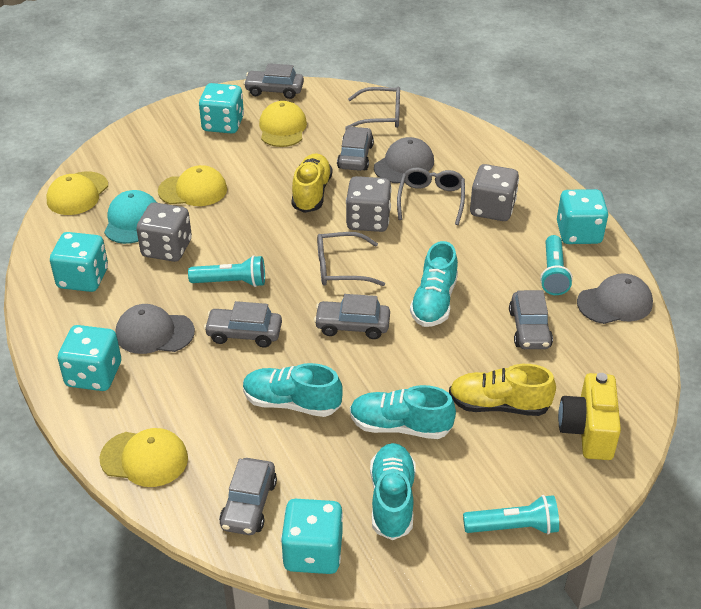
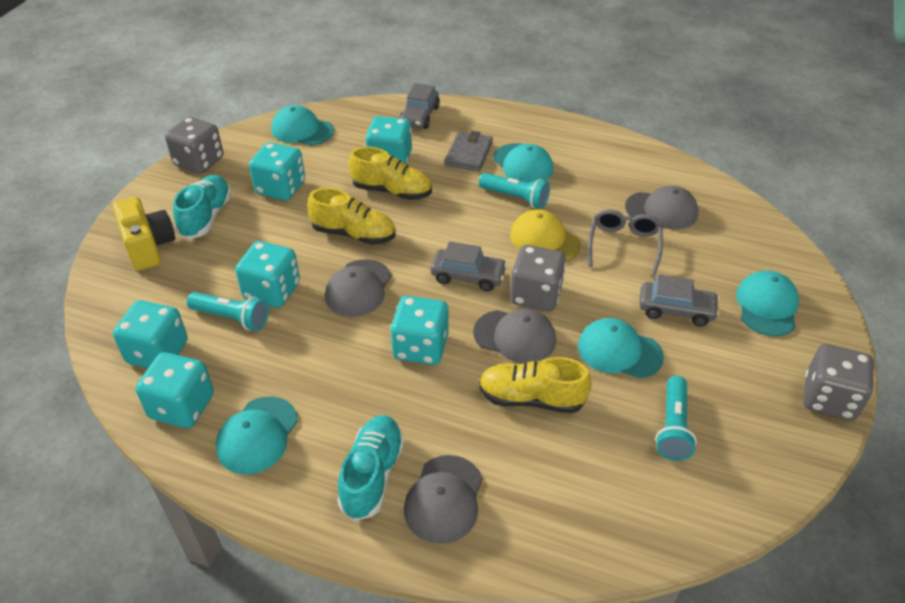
grey cap: [115,304,195,354] [374,137,434,183] [577,273,653,324] = 3 -> [325,259,391,317] [404,455,483,544] [473,309,556,363] [625,186,699,230] = 4
grey car: [204,301,282,348] [219,458,277,535] [243,63,304,99] [314,294,390,339] [337,127,374,171] [509,290,553,349] = 6 -> [400,83,440,129] [430,241,507,292] [639,274,720,326] = 3
grey glasses: [317,232,385,286] [345,87,400,129] [397,168,465,225] = 3 -> [588,210,663,277] = 1
grey wallet: none = 0 -> [445,131,493,172] = 1
turquoise cap: [104,190,157,244] = 1 -> [216,397,298,474] [271,105,334,146] [493,143,553,183] [578,318,664,379] [736,270,799,336] = 5
turquoise dice: [50,232,108,292] [58,325,121,391] [199,83,244,134] [281,499,343,574] [557,189,608,244] = 5 -> [113,300,188,368] [136,352,214,428] [235,241,300,308] [249,142,305,200] [365,116,412,165] [390,296,448,365] = 6
turquoise shoe: [243,363,343,417] [350,385,456,439] [370,443,416,540] [410,241,458,327] = 4 -> [173,175,232,239] [337,415,404,521] = 2
yellow cap: [46,171,108,215] [99,428,188,487] [158,165,227,206] [259,101,307,147] = 4 -> [510,209,581,262] = 1
yellow shoe: [292,154,332,213] [449,364,556,416] = 2 -> [307,188,396,245] [349,147,432,200] [479,357,592,413] = 3

